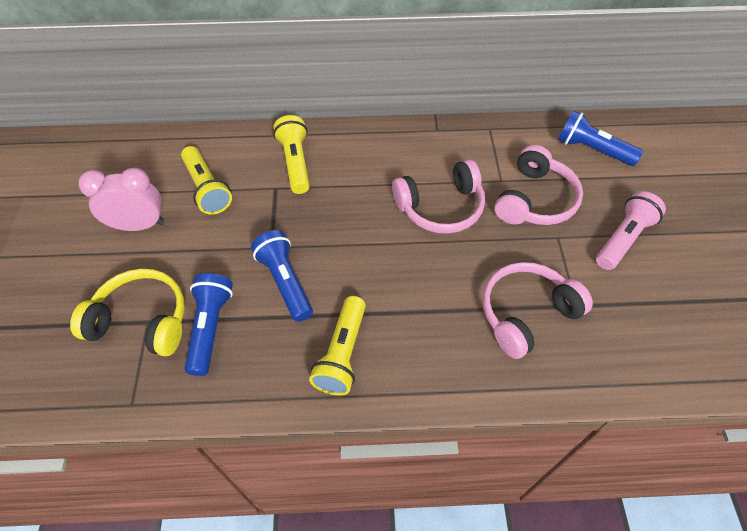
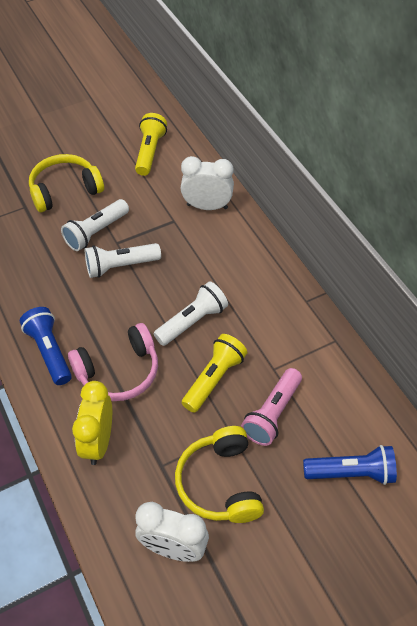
blue flashlight: [185,273,233,376] [251,230,313,322] [558,110,643,166] = 3 -> [20,307,72,385] [303,445,397,485] = 2
pink clock: [79,168,164,231] = 1 -> none = 0
pink headphones: [392,159,485,234] [483,262,593,359] [494,145,583,225] = 3 -> [68,323,158,401] = 1
white clock: none = 0 -> [135,502,209,562] [181,156,234,210] = 2
white flashlight: none = 0 -> [61,199,129,251] [85,243,161,278] [153,281,228,346] = 3
yellow clock: none = 0 -> [72,381,112,465] = 1
yellow flashlight: [181,146,232,215] [273,115,310,194] [309,296,366,395] = 3 -> [135,113,167,176] [182,334,247,413] = 2
yellow headphones: [70,269,185,356] = 1 -> [29,154,104,212] [175,426,264,523] = 2

